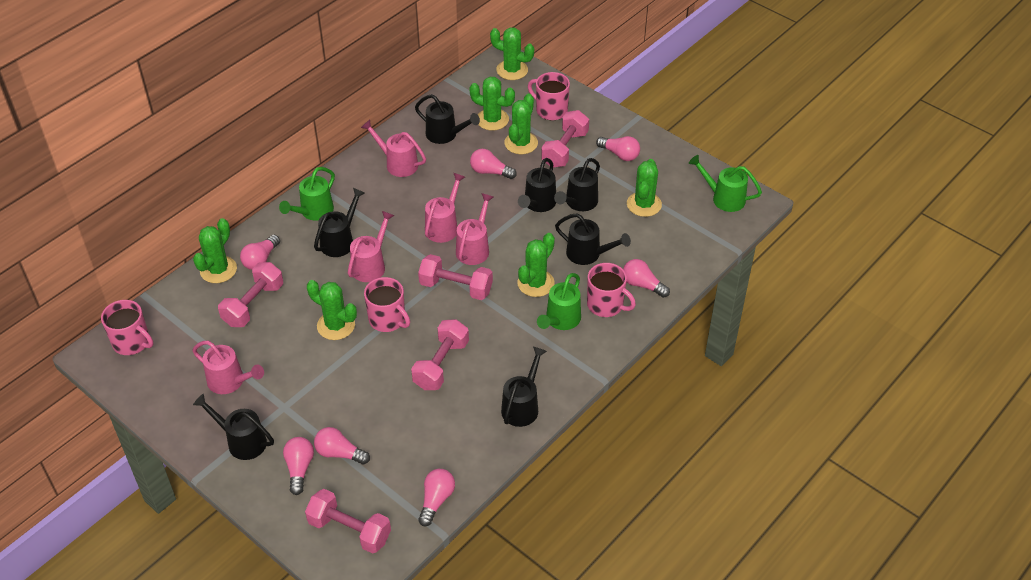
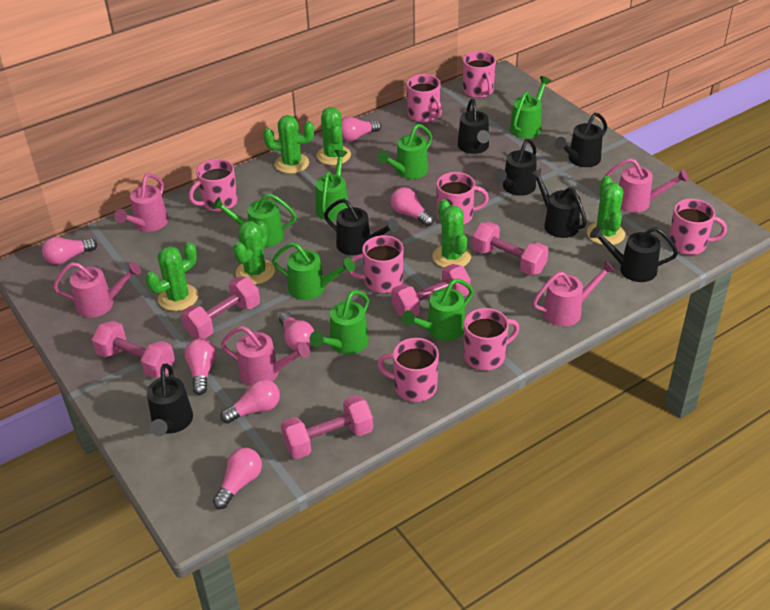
green cactus: [193,218,237,283] [307,280,357,340] [469,77,515,131] [490,27,534,80] [505,94,538,154] [517,233,555,297] [627,159,662,217] = 7 -> [146,242,198,311] [233,221,275,285] [263,115,314,174] [317,107,351,165] [433,199,471,268] [587,176,625,245] = 6
green watering can: [279,167,335,221] [537,273,581,330] [689,155,762,212] = 3 -> [212,193,297,247] [272,242,355,300] [310,290,369,354] [315,150,348,221] [377,124,432,179] [402,279,474,341] [510,76,551,139] = 7
pink mug: [101,300,153,355] [364,277,410,332] [528,72,570,120] [587,263,636,317] = 4 -> [189,159,238,212] [349,235,403,293] [377,338,439,402] [406,74,442,122] [436,172,489,225] [463,51,496,98] [464,308,519,371] [669,199,727,255] = 8

